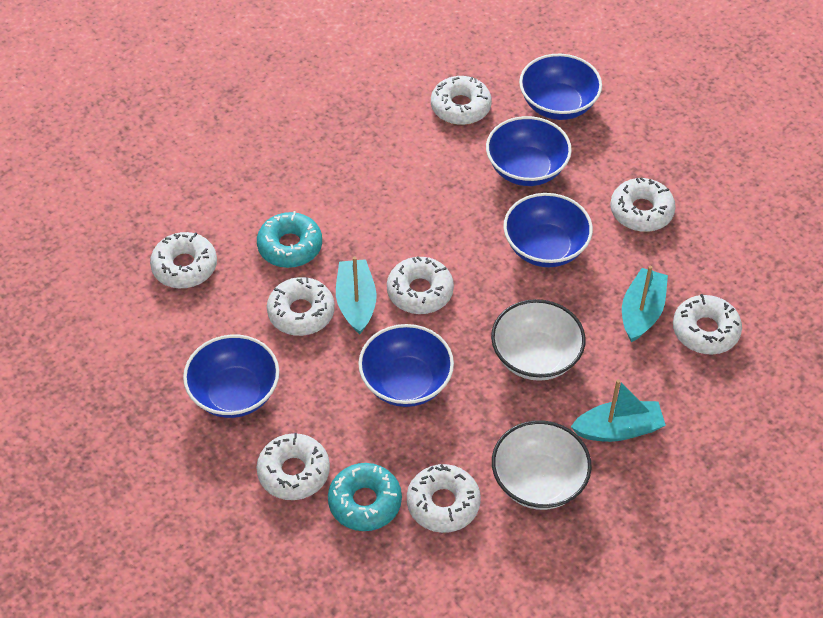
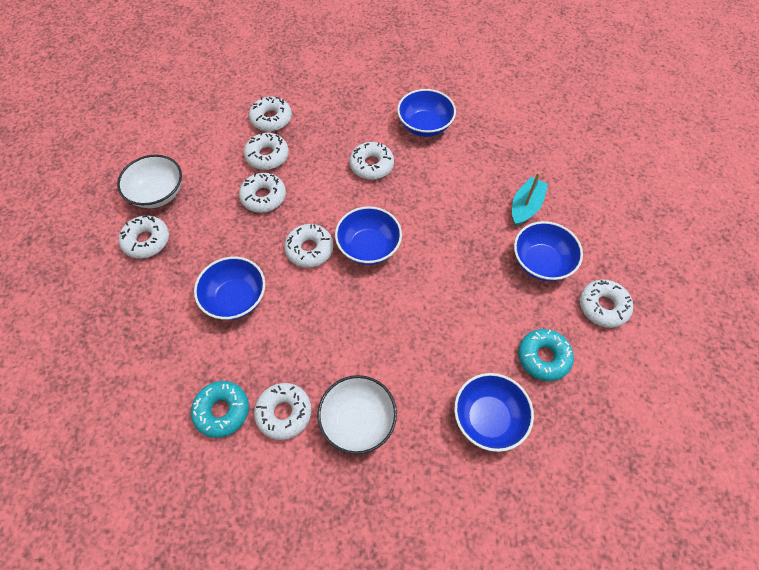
turquoise boat: [336,256,377,335] [571,379,666,442] [622,266,668,342] = 3 -> [512,172,548,226] = 1

